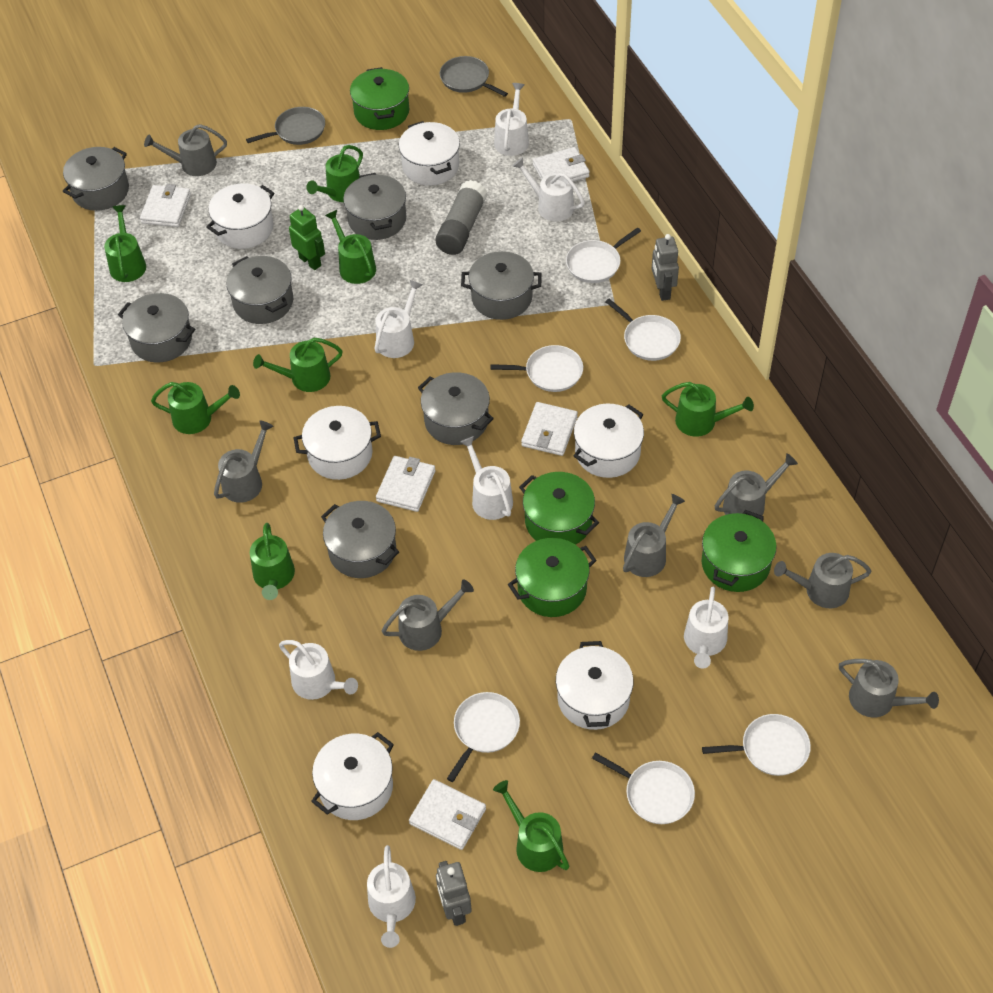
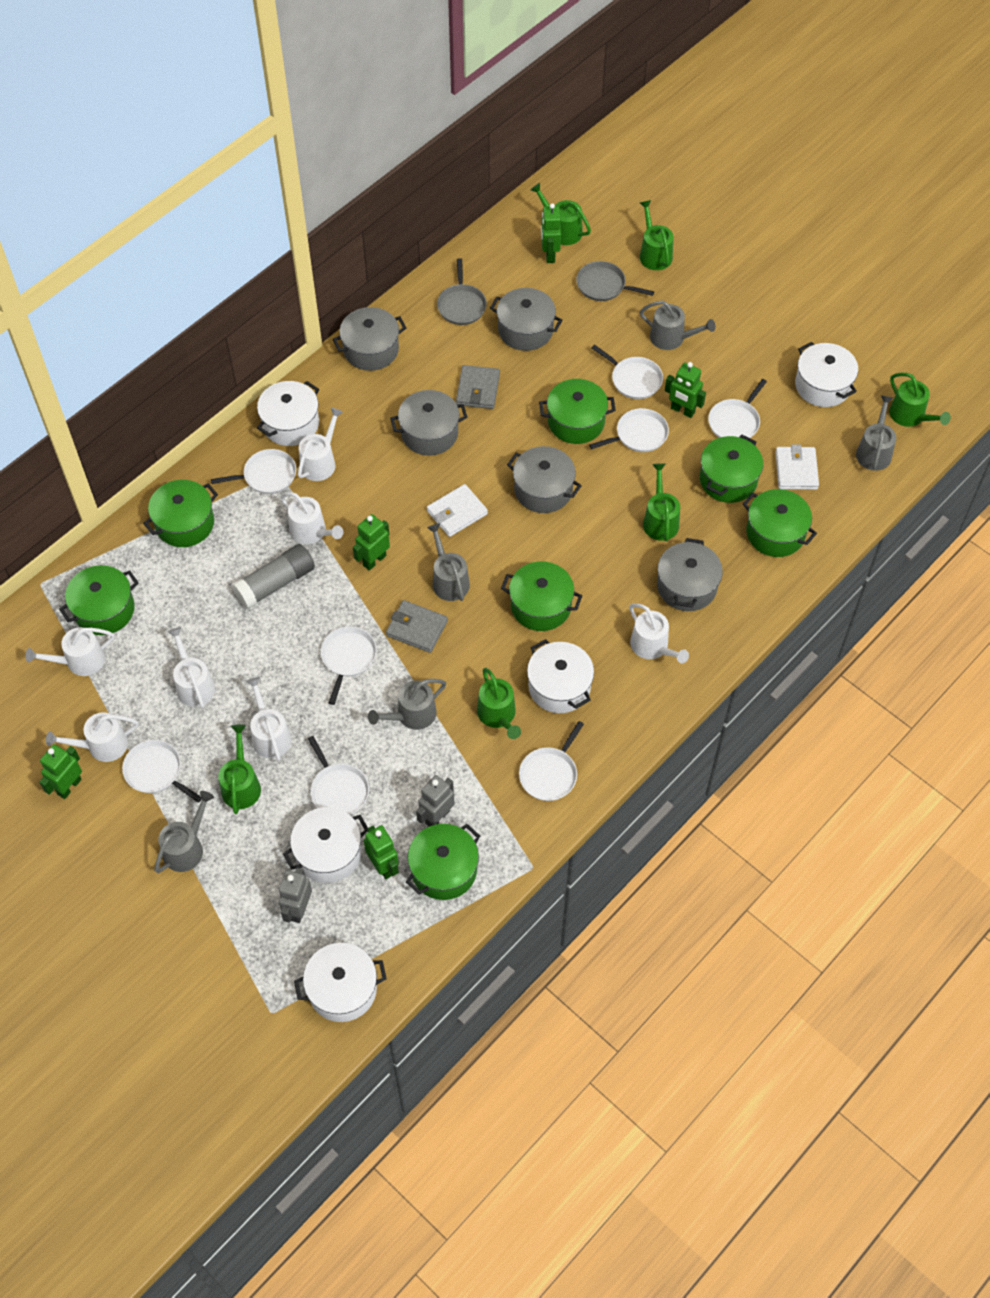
green pot: [350,67,409,130] [508,538,597,617] [519,472,599,545] [702,510,777,592] = 4 -> [59,565,138,635] [143,480,218,547] [406,824,480,900] [501,561,582,631] [539,379,616,444] [700,435,763,503] [743,489,817,557] = 7
green robot: [289,205,325,270] = 1 -> [39,744,82,799] [353,514,390,571] [364,825,399,879] [541,203,561,263] [665,362,706,418] = 5
green watering can: [104,205,146,282] [151,382,240,434] [250,523,295,600] [253,338,343,392] [306,145,363,202] [325,210,376,284] [493,780,569,872] [662,382,754,437] = 8 -> [218,724,261,814] [477,668,521,739] [530,183,591,245] [640,200,673,270] [643,463,680,541] [889,373,951,427] = 6
grey pot: [63,147,129,211] [118,293,195,363] [226,256,293,324] [321,501,399,578] [343,173,406,240] [418,372,494,445] [461,251,542,320] = 7 -> [333,307,406,371] [390,390,467,455] [490,288,562,351] [507,446,582,513] [657,538,723,611] = 5
grey wallet: none = 0 -> [386,600,448,653] [456,365,500,409] = 2
grey watering can: [144,124,227,176] [214,420,273,503] [382,579,474,651] [623,494,685,577] [715,453,798,516] [774,553,872,608] [839,659,939,718] = 7 -> [154,791,214,873] [368,679,446,730] [427,523,470,601] [640,301,715,350] [856,395,896,471] = 5
white pan: [447,692,520,782] [491,345,583,392] [566,228,641,283] [592,752,695,824] [605,299,681,361] [702,714,811,776] = 6 -> [122,740,202,803] [211,449,296,494] [308,736,369,815] [321,626,377,705] [519,721,584,801] [589,408,669,452] [591,344,663,399] [708,379,767,438] = 8
white pot: [206,183,274,249] [294,406,381,480] [311,732,394,820] [399,121,460,186] [556,641,634,730] [574,404,644,478] = 6 -> [257,381,319,446] [283,807,368,883] [294,943,387,1022] [527,639,594,713] [795,342,858,407] = 5
white wallet: [140,184,191,227] [376,456,435,512] [409,779,486,850] [521,402,578,456] [533,147,590,182] = 5 -> [427,484,488,537] [775,445,819,490] = 2

